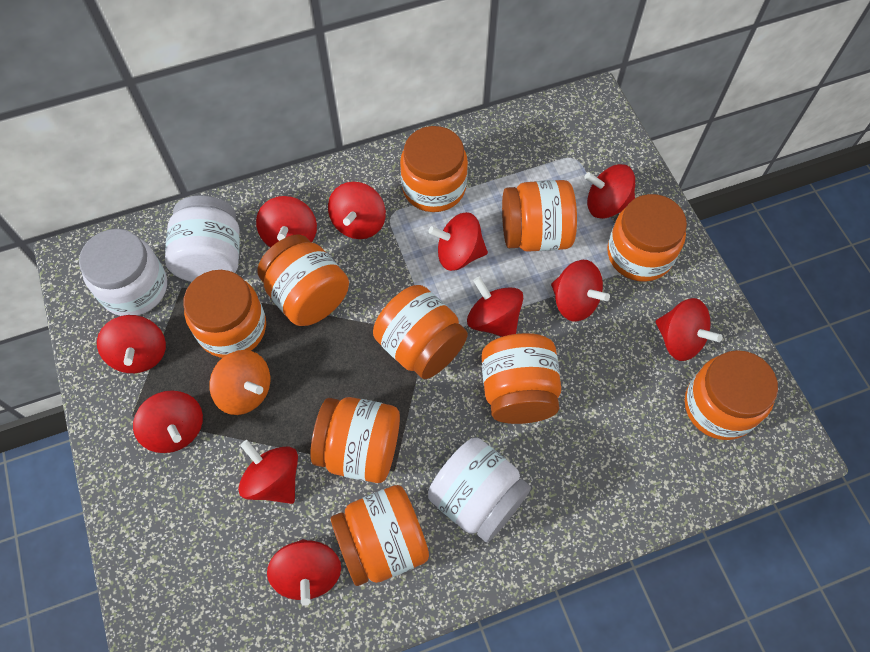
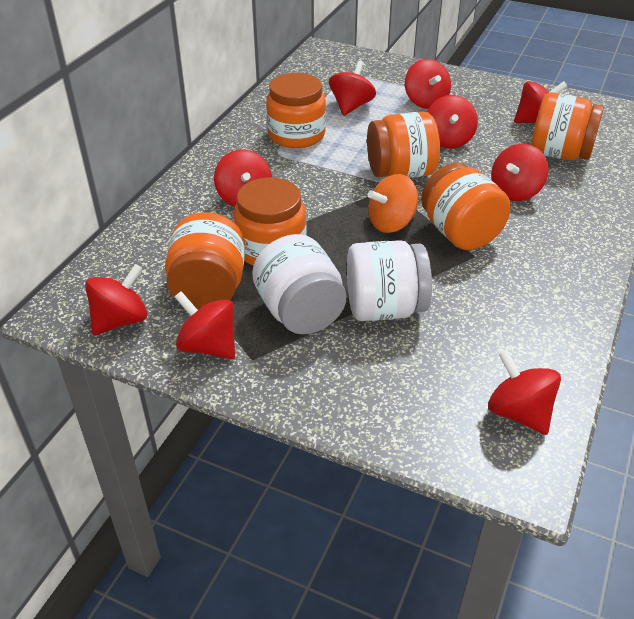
orange jar: [183,270,266,358] [257,234,349,326] [311,397,400,483] [331,485,429,586] [373,285,468,379] [400,126,468,212] [481,333,561,424] [502,180,577,252] [607,194,687,282] [685,350,778,440] = 10 -> [165,212,245,309] [234,177,307,266] [266,73,326,148] [367,111,440,178] [421,163,511,250] [531,92,604,160] = 6
red spinning top: [97,315,166,373] [133,390,203,453] [238,440,298,504] [256,196,317,248] [267,539,341,606] [328,182,386,239] [428,212,488,271] [467,276,523,337] [551,260,610,322] [584,164,635,219] [656,298,722,361] = 11 -> [85,264,147,335] [175,291,235,359] [214,149,272,207] [329,61,376,116] [405,59,451,109] [427,95,478,149] [488,349,561,435] [491,144,548,201] [514,81,567,123] = 9
white jar: [79,229,167,316] [165,195,240,282] [428,438,531,542] = 3 -> [252,234,346,334] [347,240,432,321] = 2

